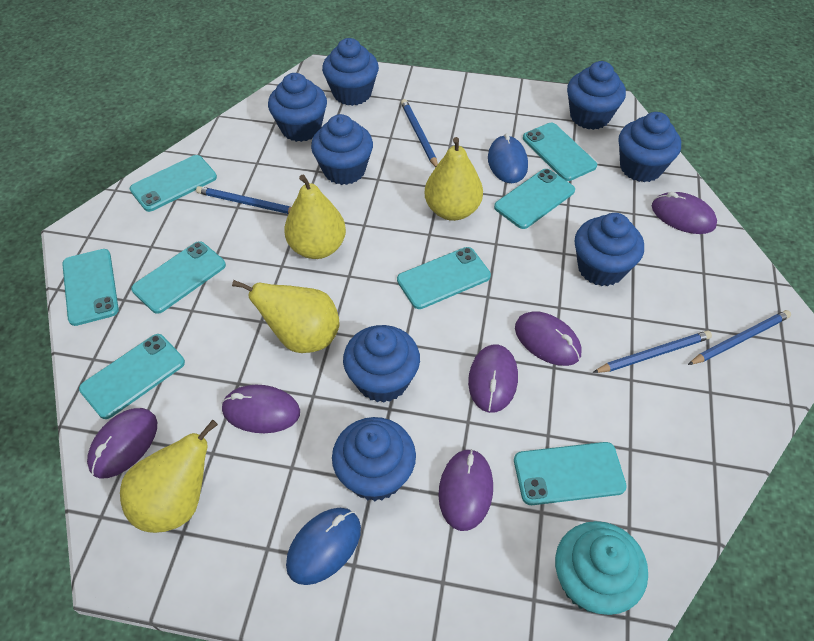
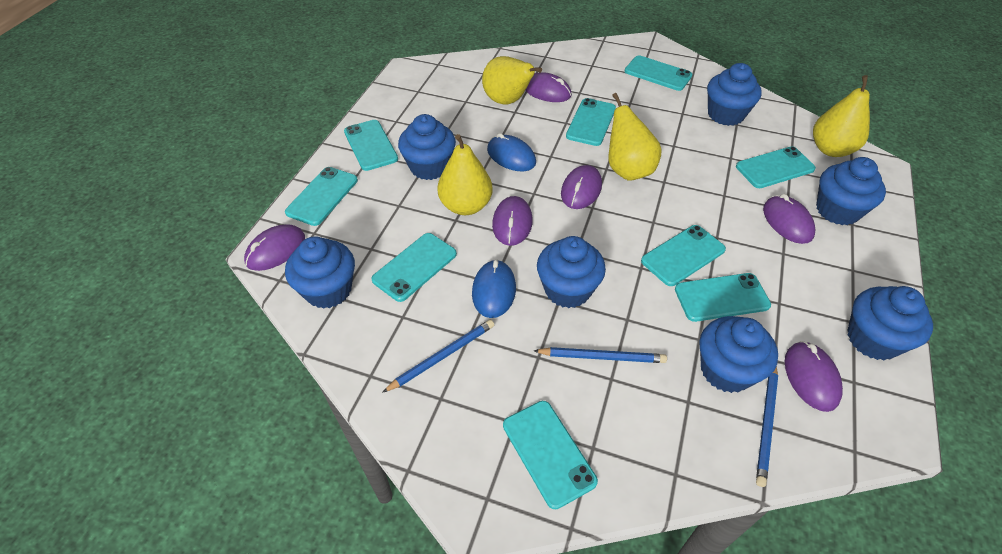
blue cupcake: [268,73,327,142] [311,114,373,185] [322,38,379,106] [332,417,416,501] [343,325,420,403] [567,61,626,130] [575,213,644,286] [619,112,681,182] = 8 -> [285,236,355,309] [398,114,456,180] [537,236,606,308] [699,316,778,393] [707,63,762,126] [816,157,886,225] [847,286,933,360] = 7
blue pencil: [196,186,291,214] [401,99,438,167] [593,331,712,373] [688,310,791,365] = 4 -> [382,320,494,393] [534,347,667,363] [756,366,778,487] = 3
turquoise cupcake: [555,521,648,615] = 1 -> none = 0
turquoise phone: [62,249,119,326] [79,334,185,419] [130,155,217,212] [131,241,226,314] [397,247,491,309] [494,169,575,229] [514,442,627,505] [523,123,597,181] = 8 -> [285,167,358,226] [344,120,398,171] [371,233,457,302] [503,401,598,509] [566,98,616,146] [625,55,693,91] [641,225,726,286] [675,273,771,322] [736,146,816,188] = 9

